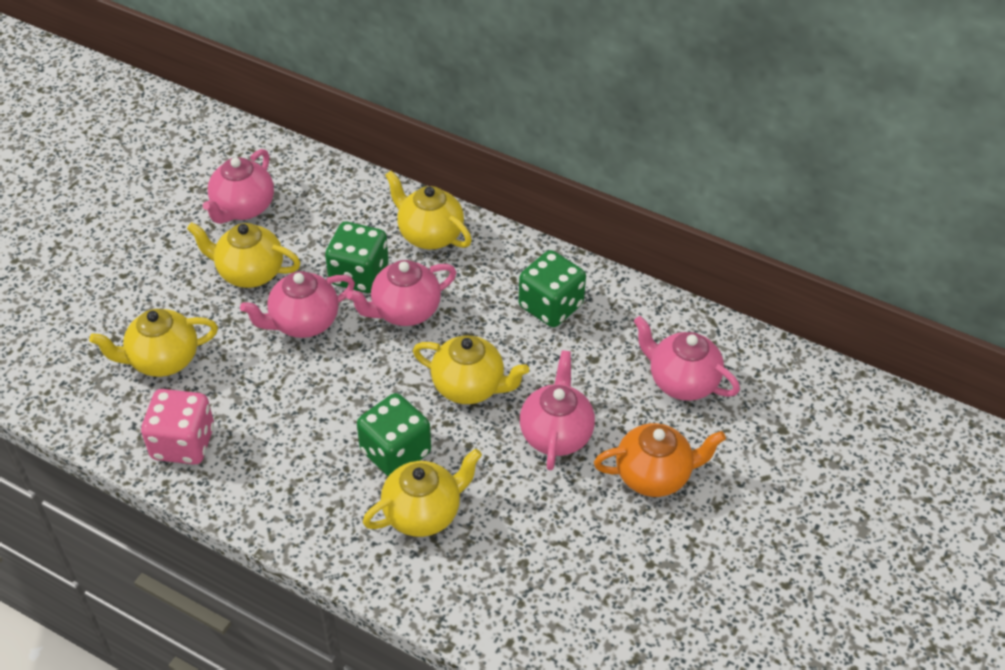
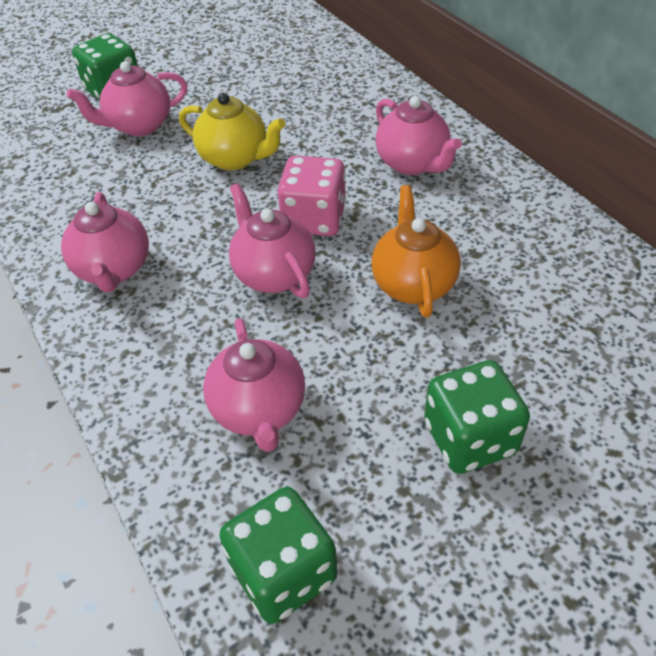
yellow teapot: [89,309,218,377] [187,222,301,288] [363,449,482,537] [385,170,472,250] [413,335,529,404] = 5 -> [179,93,285,170] = 1

